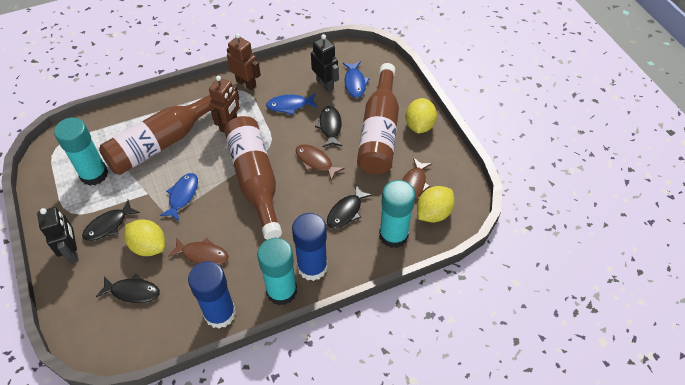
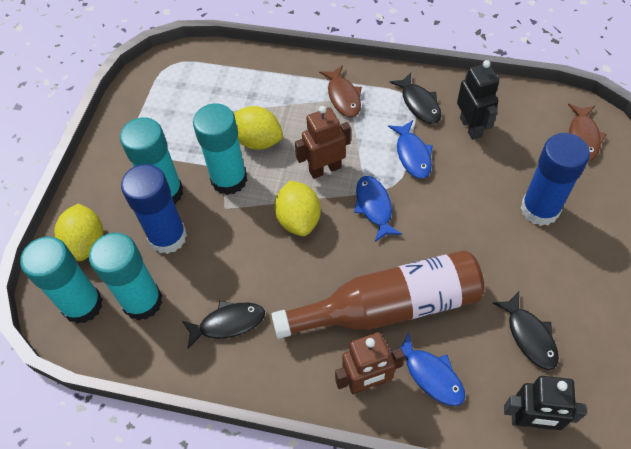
black fish: [82,200,140,241] [96,274,160,303] [315,106,342,147] [327,185,373,228] = 4 -> [182,301,265,349] [389,73,441,124] [492,292,559,370] = 3
brown bottle: [99,95,212,175] [224,116,282,240] [357,63,399,174] = 3 -> [271,250,485,339] = 1
brown fish: [168,237,228,265] [296,144,345,182] [402,158,432,199] = 3 -> [319,65,362,117] [568,104,607,161] = 2
turquoise glue stick: [54,118,108,186] [257,238,297,305] [379,180,416,248] = 3 -> [20,237,103,324] [89,233,162,321] [120,117,183,204] [193,104,247,195] = 4

